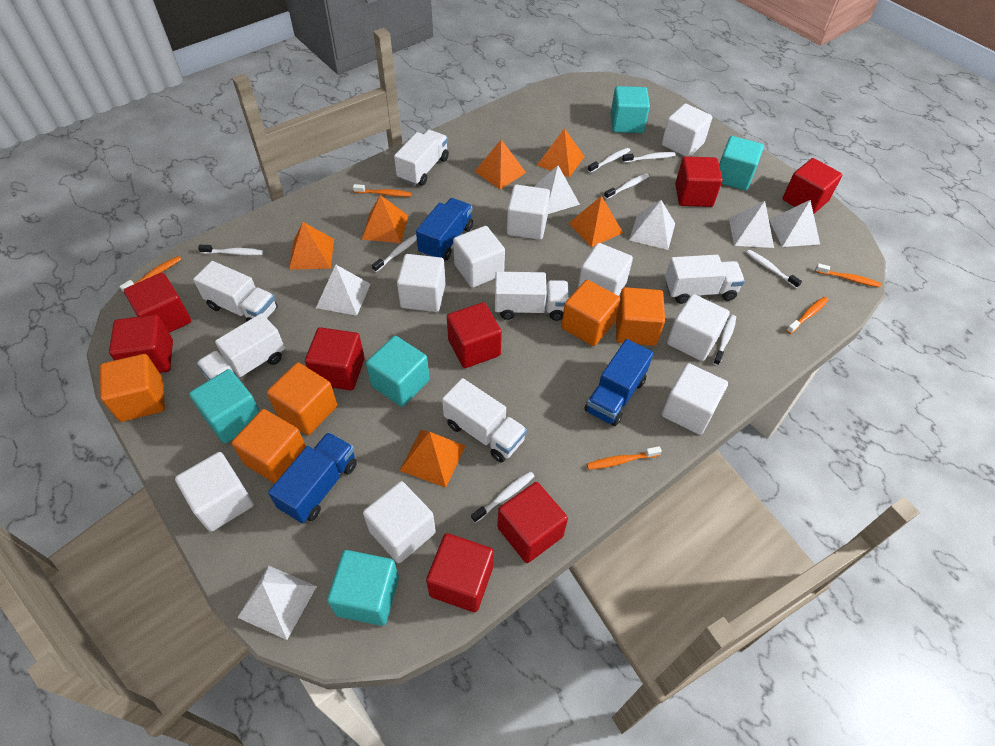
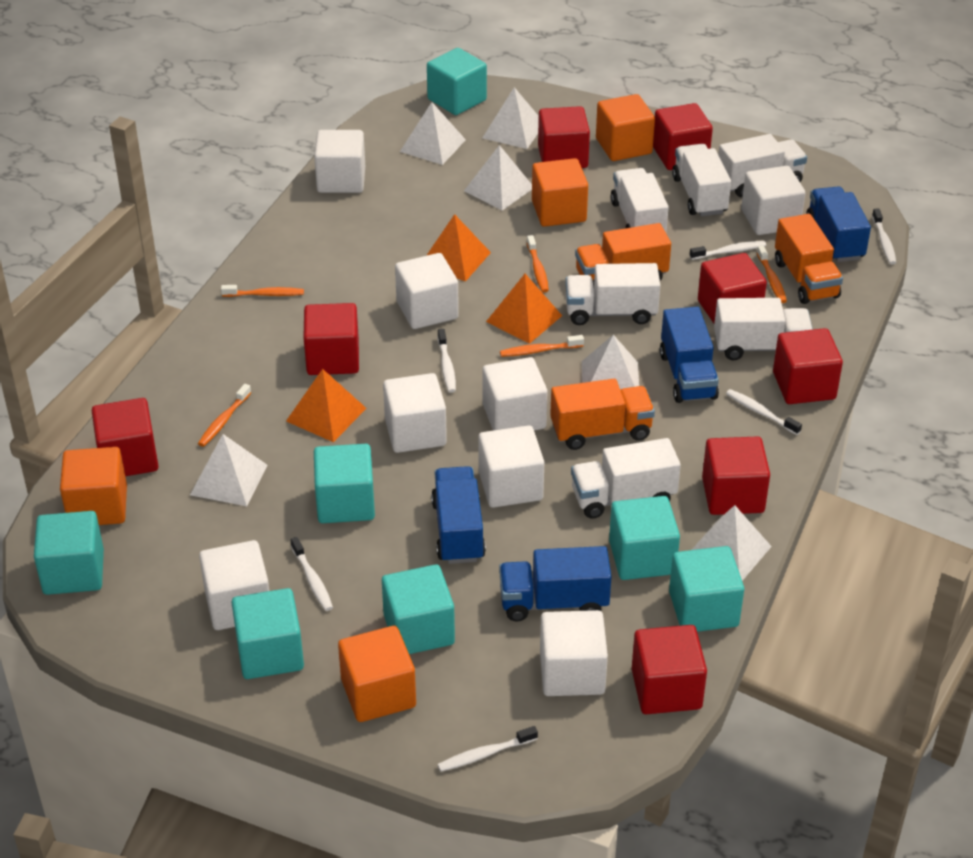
blue truck: [268,432,357,523] [416,198,473,261] [584,339,654,426] = 3 -> [431,466,486,564] [499,546,612,622] [660,307,719,403] [806,186,871,262] = 4
orange cube: [100,354,165,422] [232,409,306,484] [267,362,337,435] [561,280,620,346] [616,287,665,346] = 5 -> [60,447,127,525] [338,626,416,722] [532,158,588,227] [596,94,655,161] = 4
orange pyramid: [289,222,334,270] [362,195,408,243] [400,430,465,488] [474,139,526,189] [537,128,585,177] [569,196,623,247] = 6 -> [286,369,367,442] [426,214,491,282] [486,274,562,344] = 3
orange truck: none = 0 -> [550,379,655,450] [575,223,671,288] [775,214,843,304] = 3
turquoise cube: [189,369,260,443] [327,550,399,626] [366,336,430,407] [611,86,650,133] [719,136,764,190] = 5 -> [34,511,104,595] [231,588,304,679] [314,444,375,523] [382,564,455,654] [427,48,487,115] [609,496,680,580] [669,546,744,632] = 7
white cube: [175,452,254,532] [363,481,436,563] [397,254,446,312] [453,226,505,288] [507,185,550,240] [578,243,633,296] [662,104,712,157] [662,363,728,435] [667,294,730,361] = 9 -> [199,540,269,630] [314,130,365,193] [383,373,447,453] [395,253,459,329] [478,425,544,508] [482,357,548,431] [540,610,608,696] [741,166,806,235] = 8
white toothbrush: [198,245,263,255] [372,234,417,272] [471,471,534,523] [588,148,630,173] [604,173,649,199] [622,152,675,163] [713,315,736,366] [746,250,802,288] = 8 -> [290,537,333,611] [437,329,456,393] [437,726,538,772] [690,241,766,260] [726,389,802,435] [872,208,896,265] = 6

